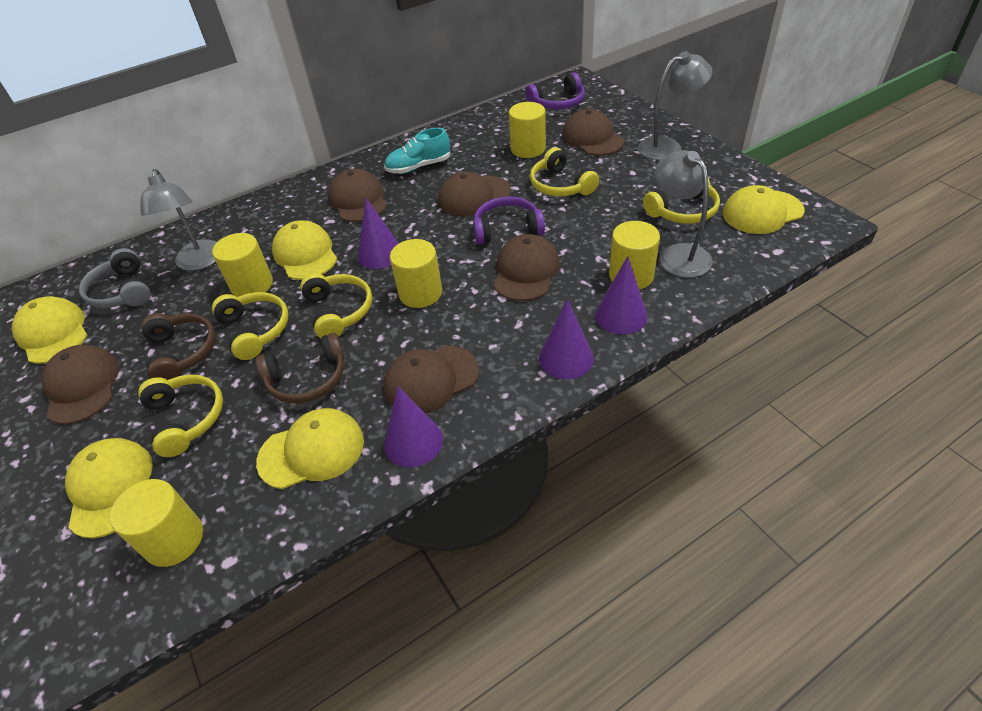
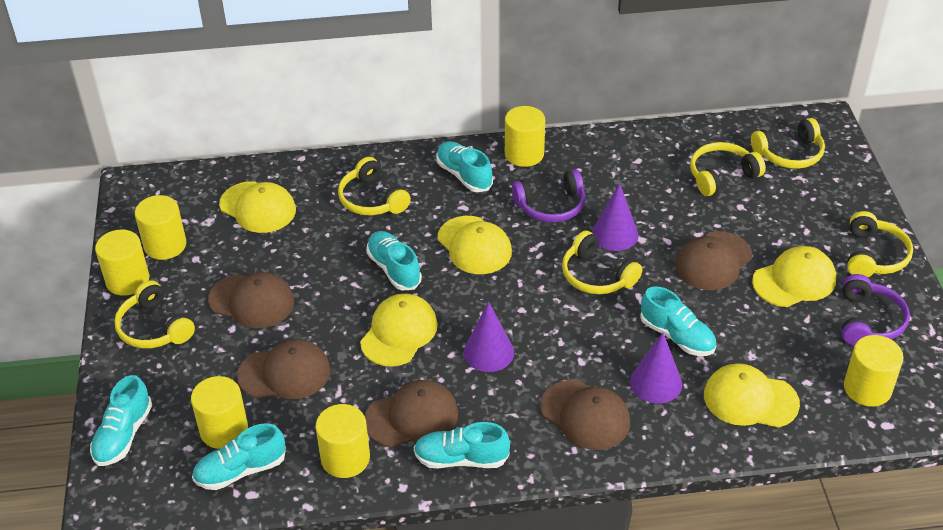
brown cap: [41,345,119,424] [329,169,387,222] [383,346,479,414] [438,172,511,216] [494,234,560,301] [562,109,624,156] = 6 -> [208,272,294,328] [237,339,330,399] [365,380,458,447] [541,380,630,450] [675,231,752,290] = 5
brown headphones: [142,313,216,380] [256,333,345,403] = 2 -> none = 0
grey headphones: [79,248,151,308] = 1 -> none = 0
grey lamp: [140,169,217,271] [638,51,712,160] [655,150,713,278] = 3 -> none = 0
purple cone: [358,198,399,269] [384,387,443,467] [539,299,594,379] [595,256,648,334] = 4 -> [464,301,514,372] [592,183,639,251] [630,333,682,403] = 3
turquoise shoe: [384,128,450,174] = 1 -> [90,375,152,466] [192,423,286,490] [366,231,422,290] [414,422,510,469] [436,141,493,192] [640,286,716,356] = 6
yellow cylinder: [110,479,203,567] [212,233,273,297] [390,239,442,308] [509,102,546,158] [609,221,660,290] = 5 -> [95,229,149,296] [135,195,186,260] [191,376,248,449] [316,404,370,478] [505,106,545,167] [844,335,904,407] = 6
yellow headphones: [138,375,223,457] [212,292,289,360] [300,273,372,338] [530,148,599,196] [643,178,720,224] = 5 -> [114,280,195,349] [338,157,411,215] [562,231,642,294] [690,142,766,196] [751,118,825,169] [847,211,913,277] = 6

